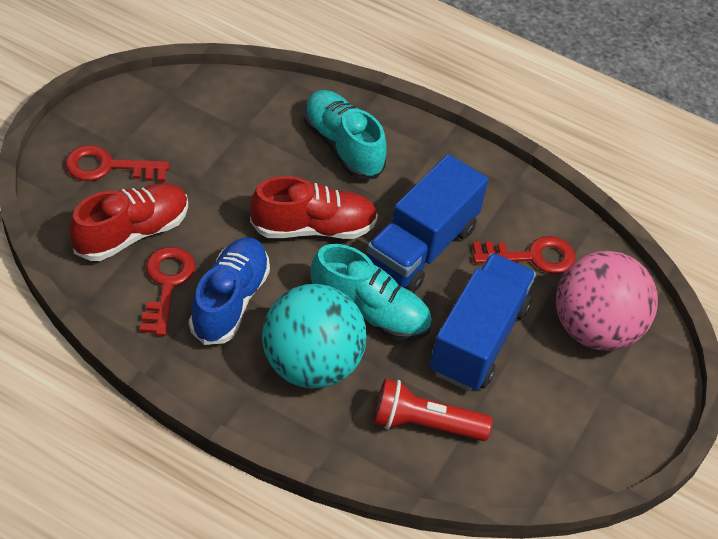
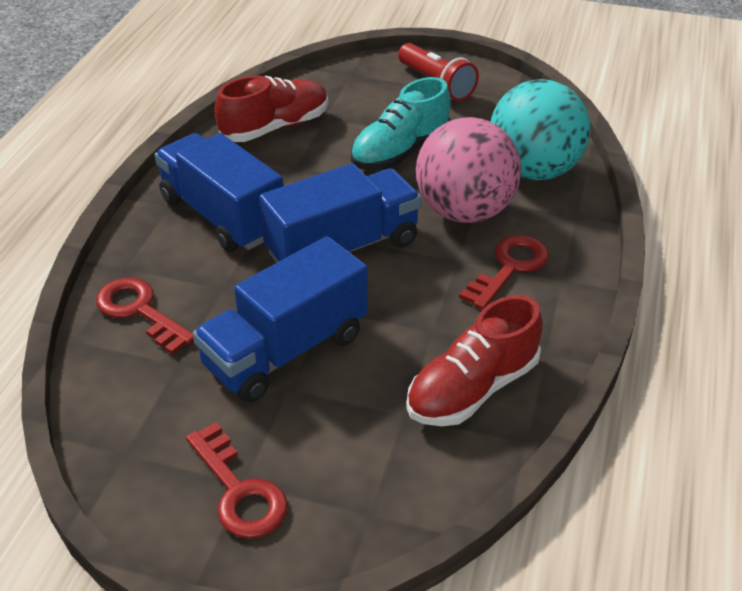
blue shoe: [189,237,270,345] = 1 -> none = 0
blue truck: [367,154,488,293] [430,253,536,391] = 2 -> [155,133,283,252] [193,236,368,403] [259,163,421,263] = 3
turquoise shoe: [304,90,387,179] [311,244,432,341] = 2 -> [351,77,451,170] = 1

